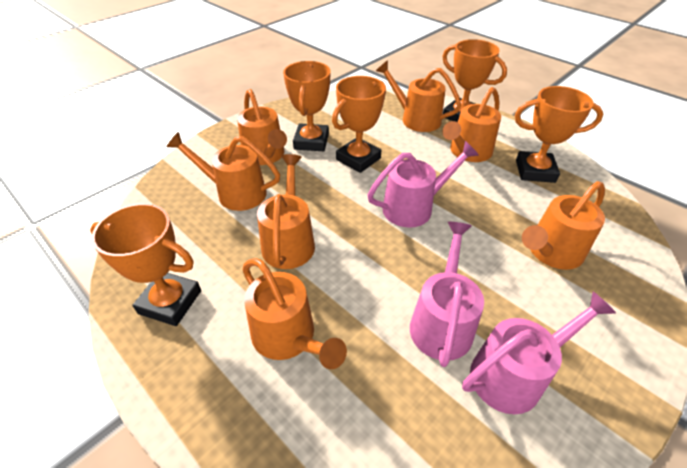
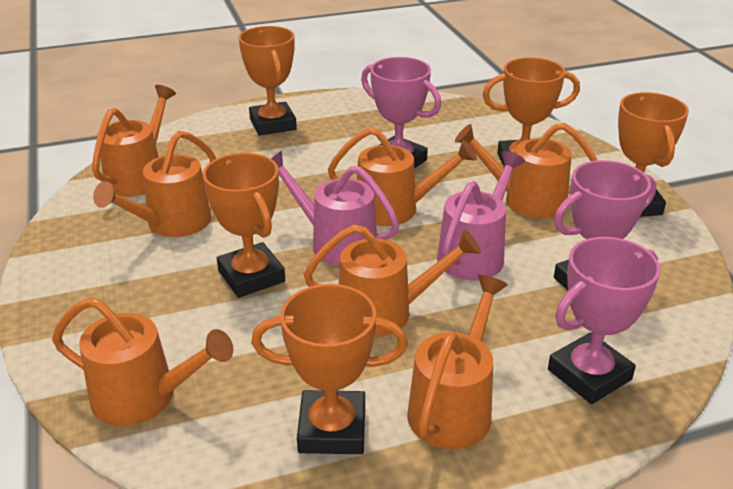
pink trophy: none = 0 -> [361,57,441,168] [548,237,661,404] [554,160,656,291] = 3
pink watering can: [367,141,479,228] [410,222,484,367] [462,291,616,414] = 3 -> [271,151,399,265] [437,151,525,280] = 2

